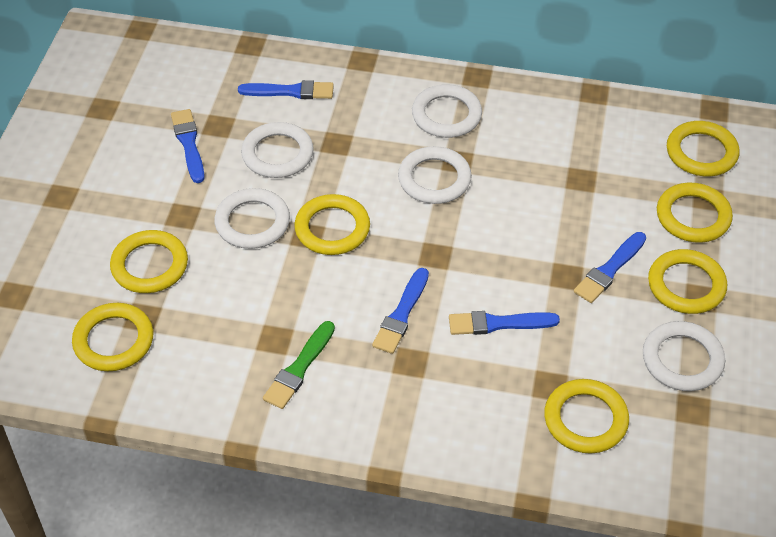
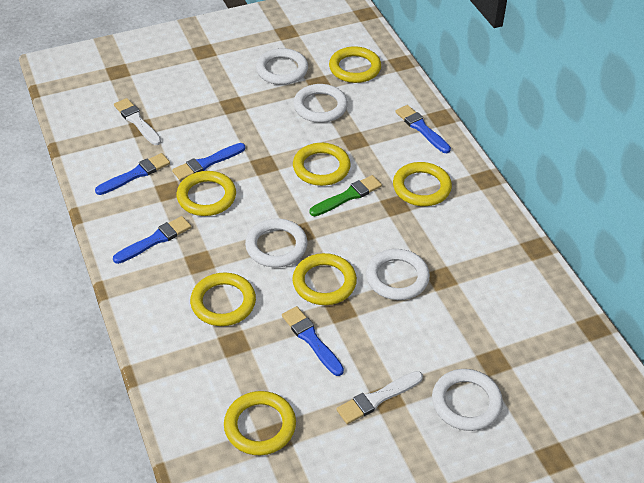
white brush: none = 0 -> [114,98,161,145] [336,371,423,424] = 2

